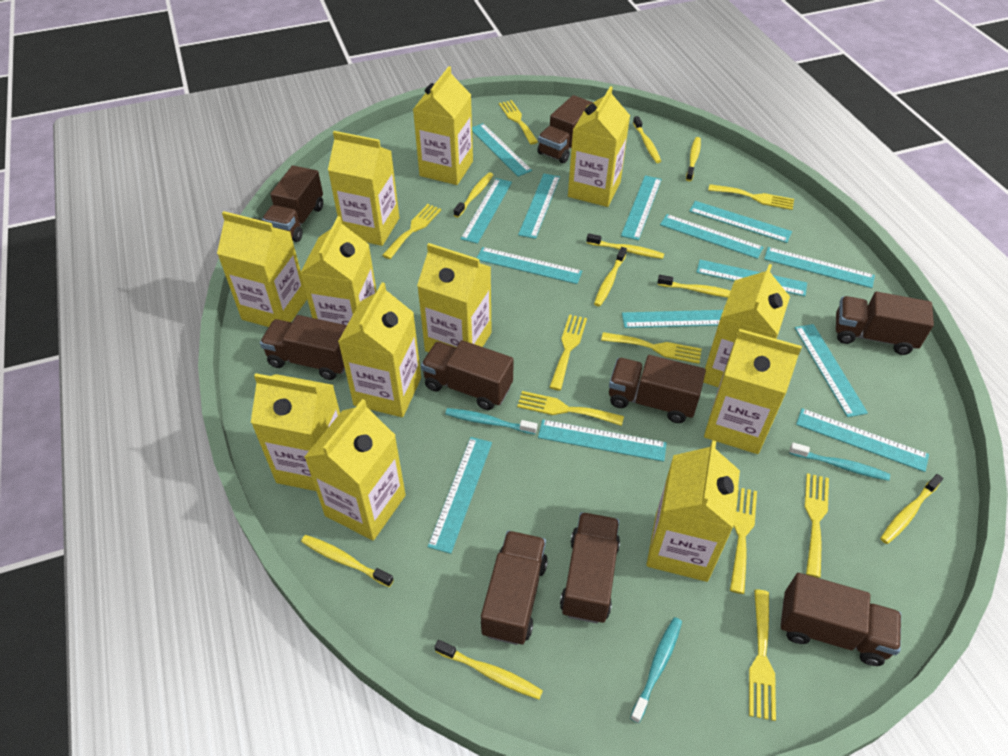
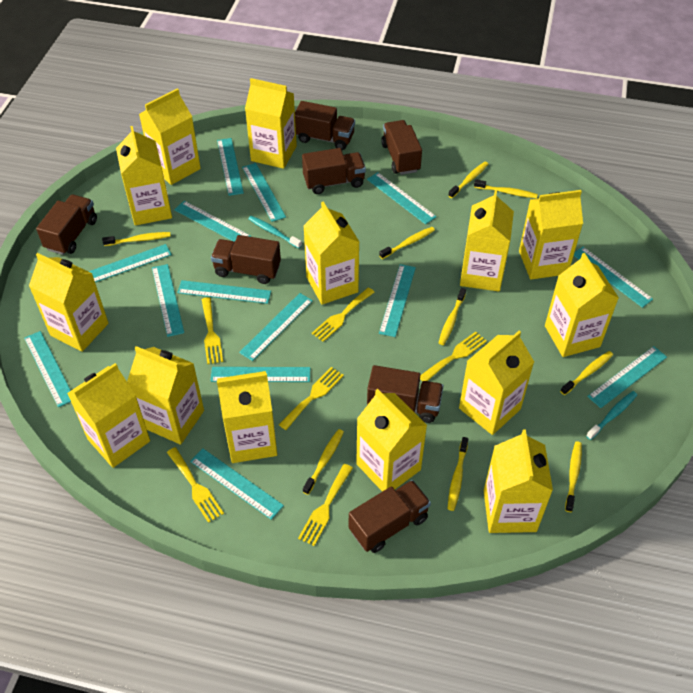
brown truck: [260,315,347,380] [262,165,323,242] [421,340,514,410] [481,531,548,645] [537,95,593,163] [560,512,620,623] [609,355,706,423] [780,573,901,666] [836,292,934,355] = 9 -> [36,194,97,255] [211,235,281,284] [295,101,355,150] [302,148,366,194] [349,480,431,553] [367,365,443,423] [381,120,422,175] = 7
turquoise toothbrush: [445,408,538,434] [630,617,682,723] [789,443,890,481] = 3 -> [248,216,302,249] [586,391,637,440] = 2
yellow carton: [217,211,307,327] [251,373,340,491] [300,216,377,325] [305,399,406,541] [328,131,399,246] [338,282,421,417] [413,66,473,185] [417,243,492,352] [568,86,630,207] [646,440,740,582] [703,264,790,388] [704,329,802,454] = 12 -> [29,253,109,352] [67,363,150,468] [116,126,172,226] [127,346,204,445] [139,88,201,185] [217,371,277,463] [245,78,297,169] [303,201,359,305] [356,389,427,492] [459,331,534,435] [460,190,514,292] [484,430,553,533] [519,190,583,280] [545,253,619,357] = 14
yellow fork: [382,204,441,259] [499,100,538,145] [517,391,624,426] [549,314,587,391] [601,332,702,364] [708,184,794,210] [730,487,757,594] [749,589,776,721] [805,473,829,578] = 9 -> [167,447,224,523] [202,297,223,364] [279,367,344,430] [298,464,353,546] [312,287,375,342] [420,332,487,382] = 6

